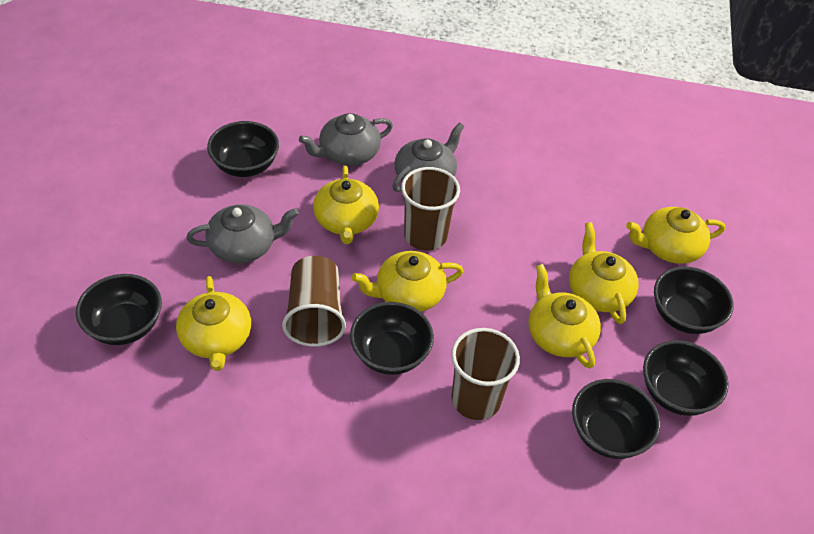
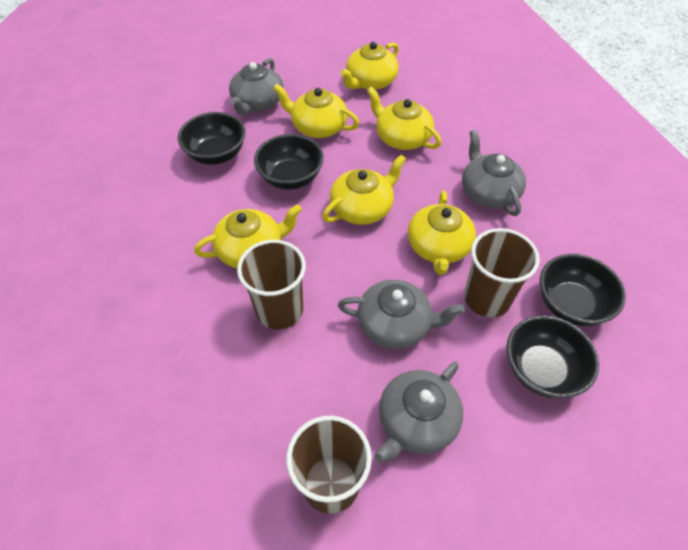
black bowl: [76,274,162,345] [207,121,279,177] [350,302,434,375] [572,379,660,459] [643,340,729,416] [654,266,734,334] = 6 -> [178,112,245,165] [254,134,324,190] [507,315,599,398] [540,254,626,326] = 4
grey teapot: [186,204,299,263] [299,113,393,166] [392,122,464,192] = 3 -> [229,58,284,115] [338,280,465,349] [374,361,463,463] [462,130,526,216] = 4

